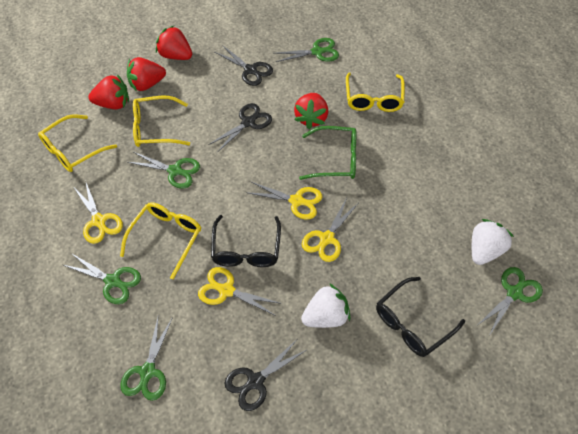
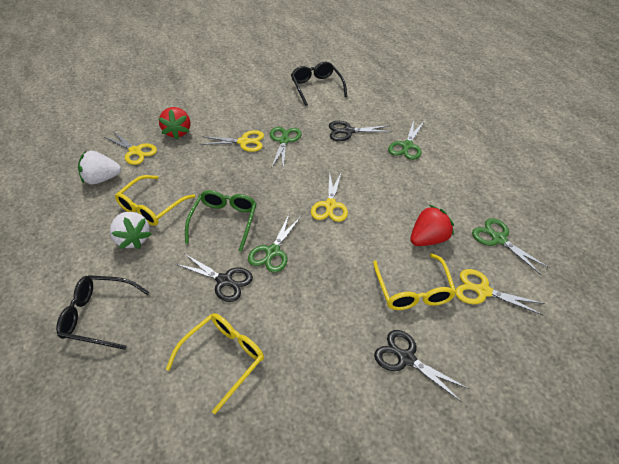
green scissors: [63,253,141,304] [120,317,173,401] [128,152,200,189] [273,38,339,62] [478,267,543,334] = 5 -> [248,215,301,273] [270,127,302,170] [388,120,425,160] [472,218,549,275] = 4
red strawberry: [88,74,129,109] [127,57,166,91] [156,26,192,60] [294,93,328,129] = 4 -> [158,107,190,140] [410,205,454,246] = 2
yellow glasses: [38,114,117,172] [120,202,201,279] [133,96,190,147] [346,73,405,112] = 4 -> [115,175,195,226] [166,313,264,414] [373,253,456,310] = 3

